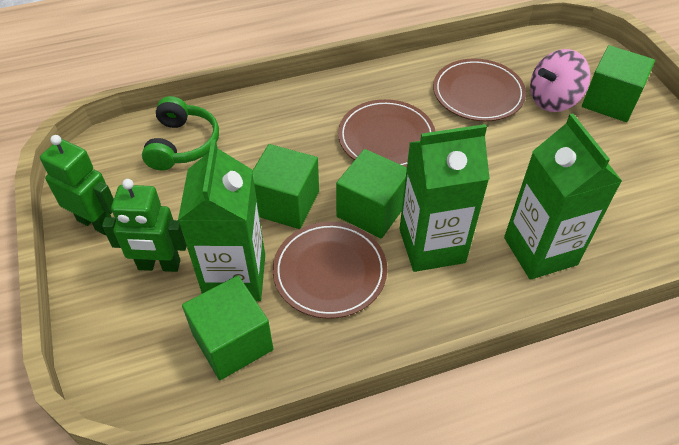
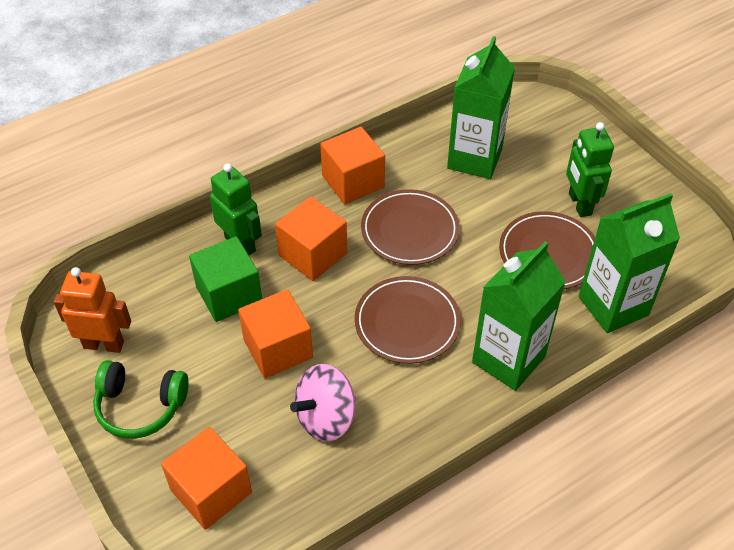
green cube: [182,276,273,380] [252,144,319,229] [336,149,407,238] [582,45,655,122] = 4 -> [189,236,262,322] = 1
orange cube: none = 0 -> [161,427,252,530] [238,289,313,378] [275,196,347,281] [320,127,385,205] = 4
orange robot: none = 0 -> [54,267,131,353] = 1

